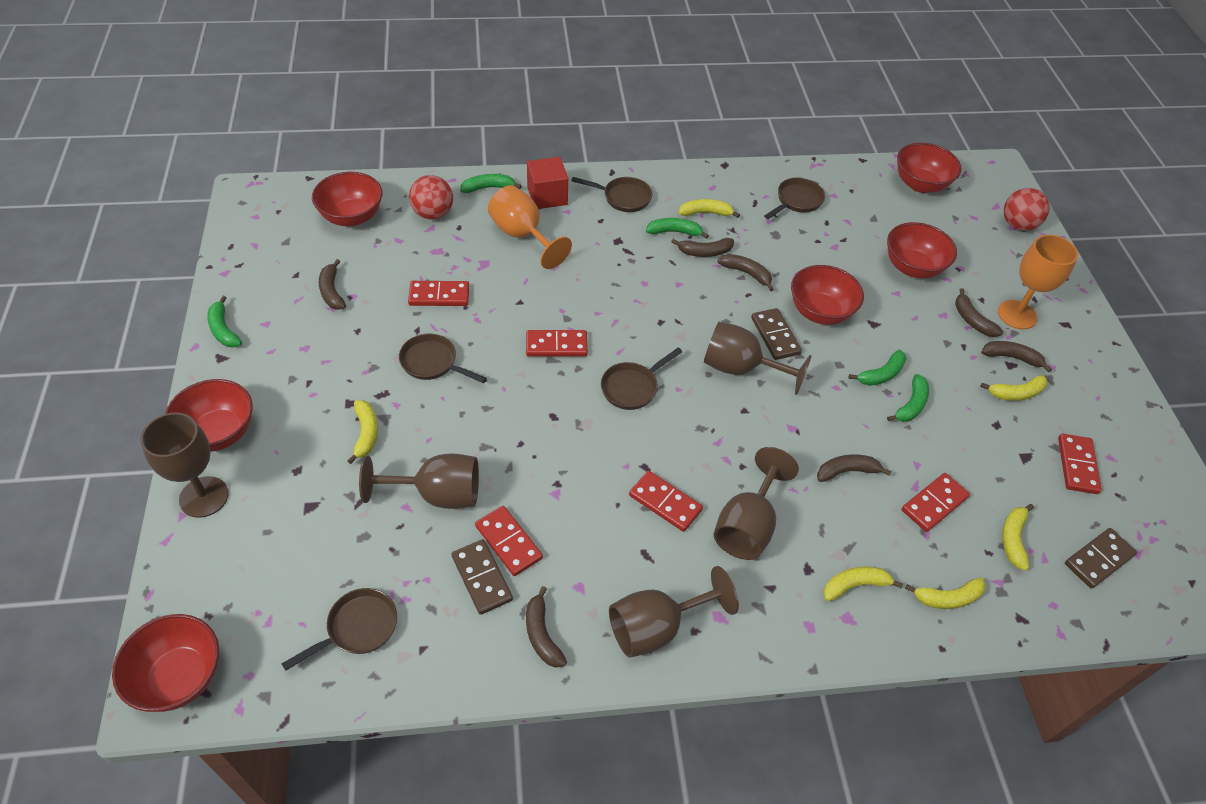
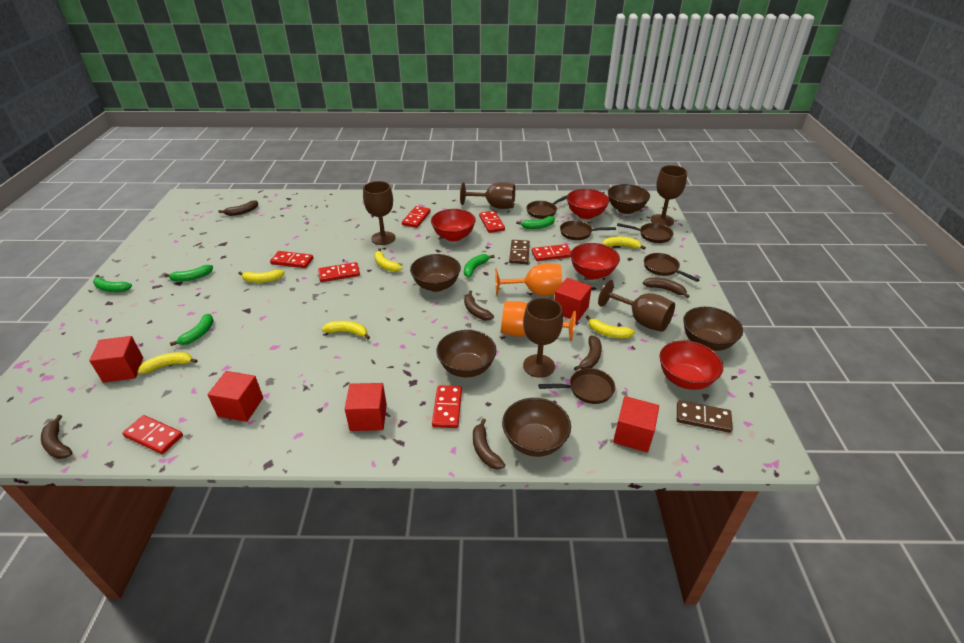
brown banana: [319,259,346,310] [526,586,567,668] [671,238,734,257] [718,254,774,291] [817,454,892,482] [955,288,1003,337] [981,341,1052,372] = 7 -> [41,415,72,459] [219,200,258,216] [464,291,494,320] [473,418,505,470] [574,336,602,371] [643,278,690,298] = 6
brown bowl: none = 0 -> [410,254,461,292] [436,330,497,377] [502,398,571,457] [608,184,650,214] [683,307,743,351] = 5
brown domino: [452,539,513,615] [751,308,802,360] [1065,528,1137,589] = 3 -> [509,240,530,264] [677,400,733,433] = 2
red ball: [409,175,453,220] [1004,188,1050,231] = 2 -> none = 0
red bowl: [112,614,219,712] [165,379,253,452] [312,172,382,226] [791,265,864,325] [887,222,957,278] [897,143,962,193] = 6 -> [431,209,476,241] [567,189,609,219] [570,243,620,279] [660,340,723,390] = 4
red cube: [527,157,568,209] = 1 -> [89,336,143,383] [207,371,263,422] [345,383,387,431] [554,278,592,322] [613,396,659,453] = 5
red domino: [408,281,469,306] [475,506,543,576] [526,330,588,357] [629,471,703,532] [902,473,970,532] [1058,434,1102,494] = 6 -> [122,415,183,454] [270,251,313,268] [318,262,360,282] [402,206,431,228] [432,385,462,428] [479,211,505,233] [532,244,571,261] = 7

